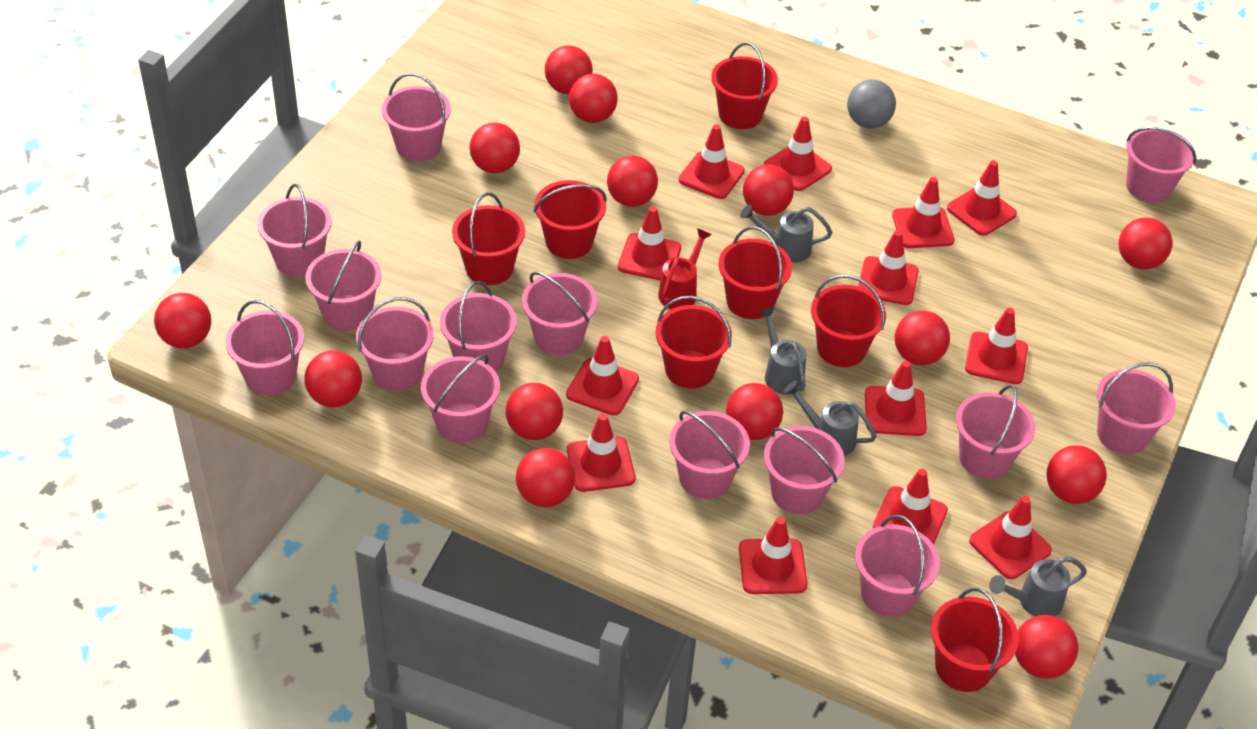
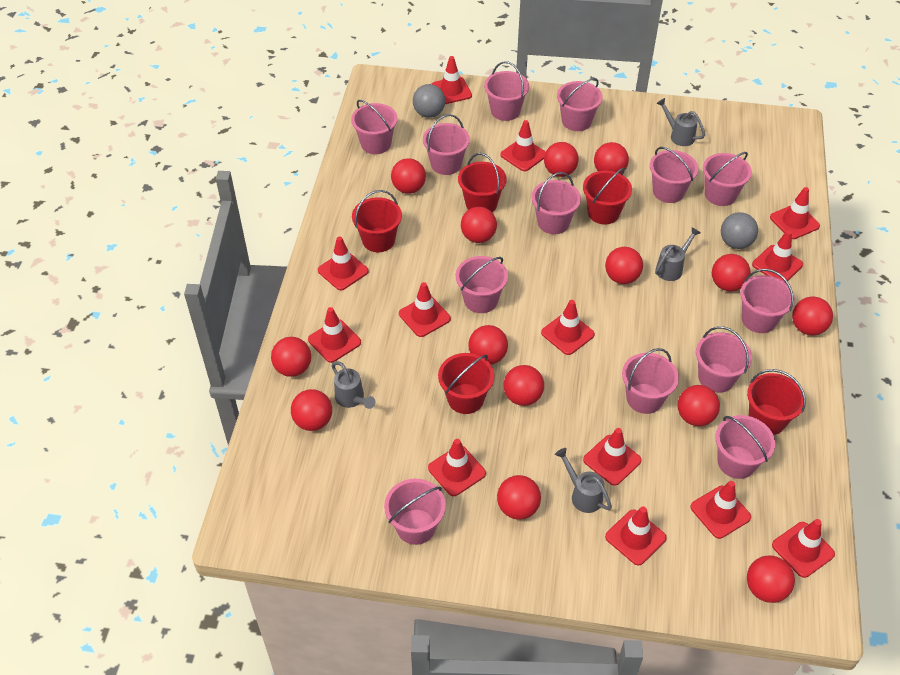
grey ball: [847,79,896,129] = 1 -> [413,84,445,118] [721,212,758,249] = 2
pink bucket: [225,300,304,395] [257,184,332,277] [305,240,381,331] [356,297,434,391] [382,73,451,161] [421,354,500,443] [440,281,517,372] [522,272,597,356] [669,411,750,499] [764,426,845,514] [855,515,940,617] [956,385,1035,479] [1097,362,1176,455] [1126,127,1196,203] = 14 -> [351,100,398,154] [384,479,446,545] [423,114,470,175] [456,256,508,313] [484,61,529,121] [531,172,581,234] [557,78,603,131] [622,348,679,414] [650,147,698,203] [696,326,752,393] [703,152,752,206] [715,415,775,479] [740,269,795,333] = 13
red bucket: [452,193,525,285] [534,180,607,259] [655,296,732,389] [711,42,778,129] [718,226,792,319] [811,275,886,367] [931,588,1019,692] = 7 -> [352,190,402,252] [438,353,494,414] [458,153,507,212] [583,167,632,224] [747,369,806,435] = 5
red watering can: [658,228,712,309] = 1 -> none = 0

